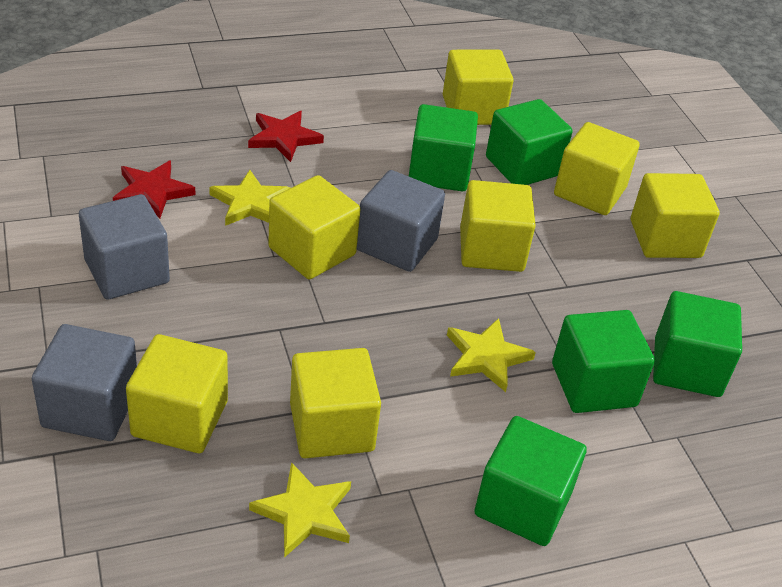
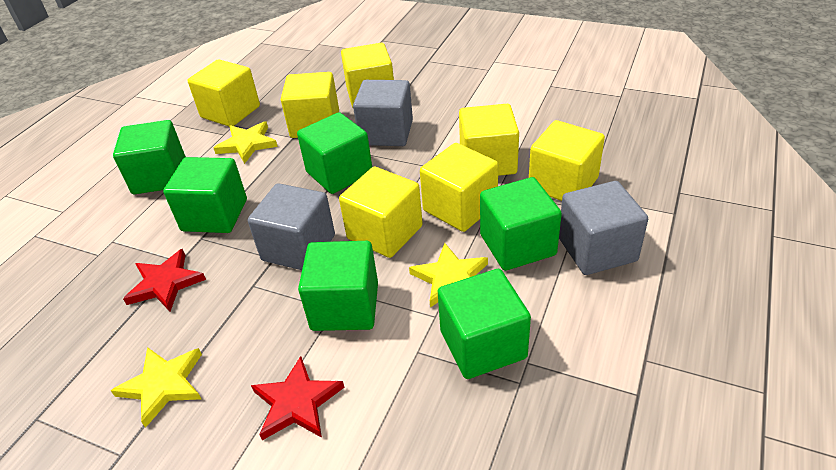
green cube: [409,104,478,191] [474,416,587,546] [486,99,573,185] [552,310,655,413] [653,291,742,397] = 5 -> [113,120,186,194] [163,157,247,233] [297,112,372,194] [298,241,378,331] [438,269,531,379] [480,177,562,271] = 6

